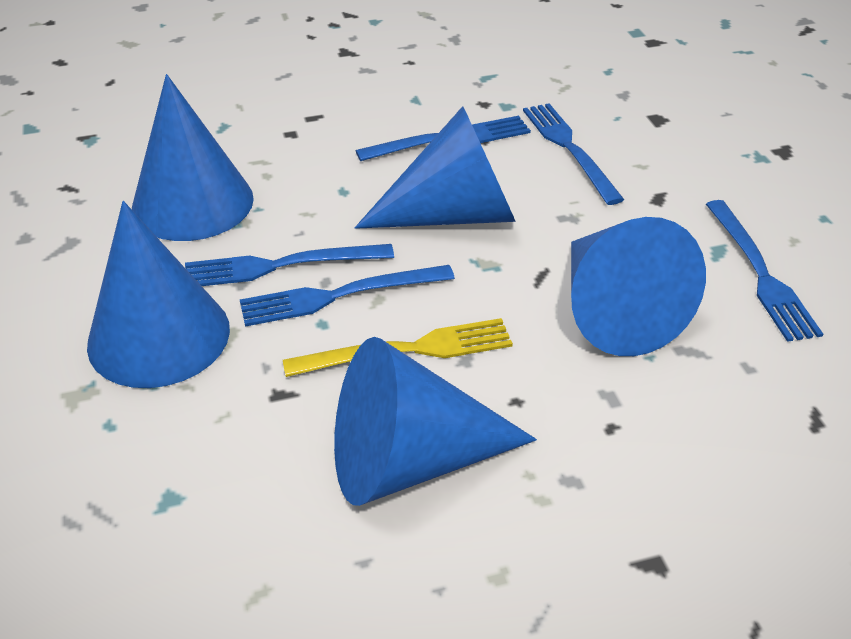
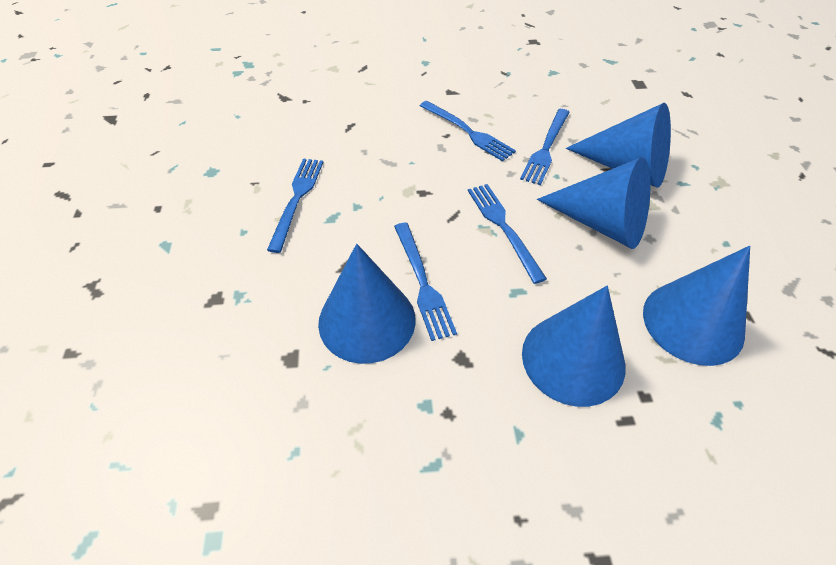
yellow fork: [283,318,513,377] = 1 -> none = 0

